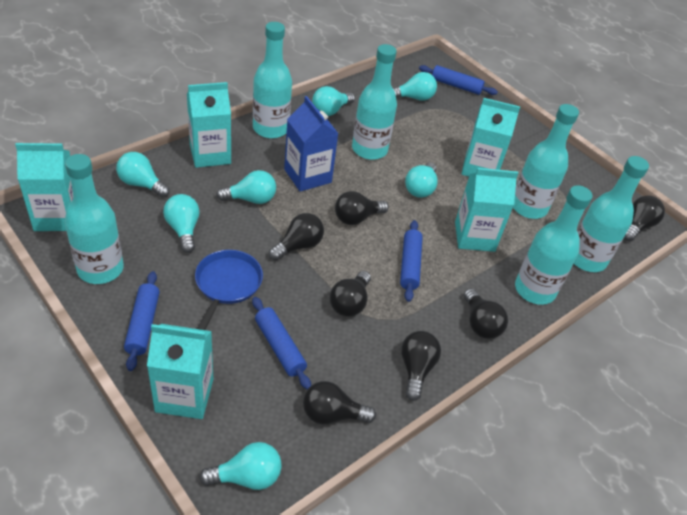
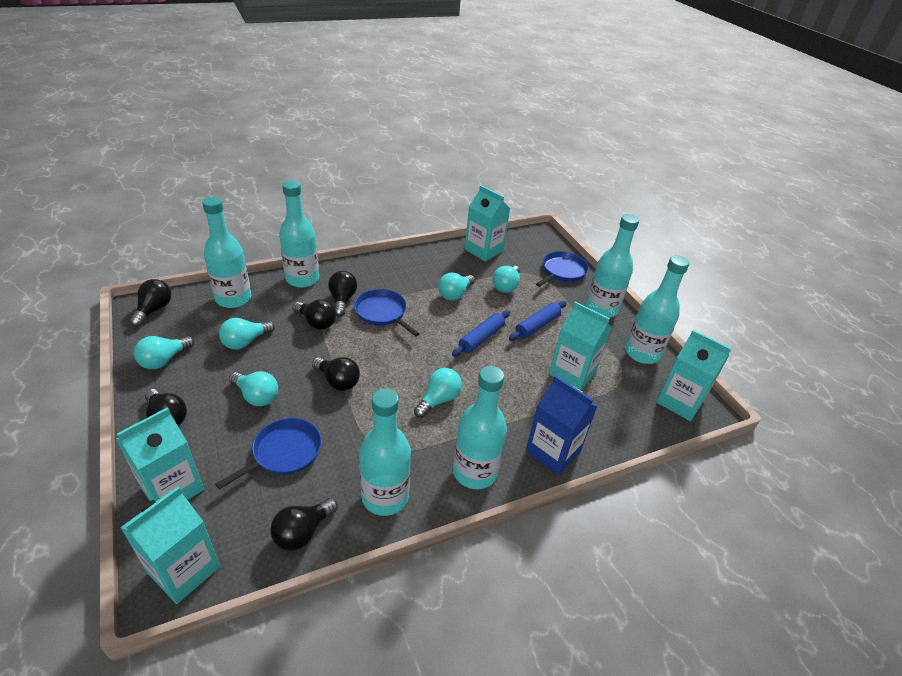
black light bulb: [269,213,324,261] [303,381,376,425] [330,271,371,317] [335,191,389,225] [401,331,441,401] [464,288,508,339] [624,195,665,241] = 7 -> [130,279,171,327] [145,389,187,426] [270,498,338,551] [293,299,336,330] [312,357,360,391] [328,271,357,317] = 6
blue pan: [195,250,263,330] = 1 -> [215,418,322,489] [354,289,420,336] [536,251,589,287] = 3
blue rolling pin: [124,271,160,371] [252,297,311,390] [400,220,423,302] [419,65,498,95] = 4 -> [452,310,510,357] [509,301,567,341] = 2
turquoise light bulb: [116,152,170,198] [163,194,200,253] [199,442,282,490] [216,170,276,204] [312,86,355,116] [393,72,437,101] [405,162,438,198] = 7 -> [134,336,194,369] [219,318,275,350] [229,371,278,406] [414,368,462,418] [438,273,475,301] [493,266,520,293] = 6

